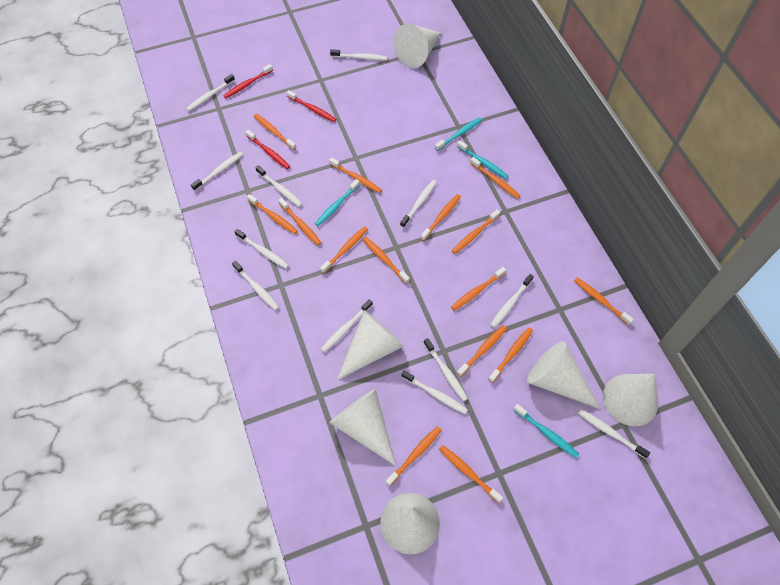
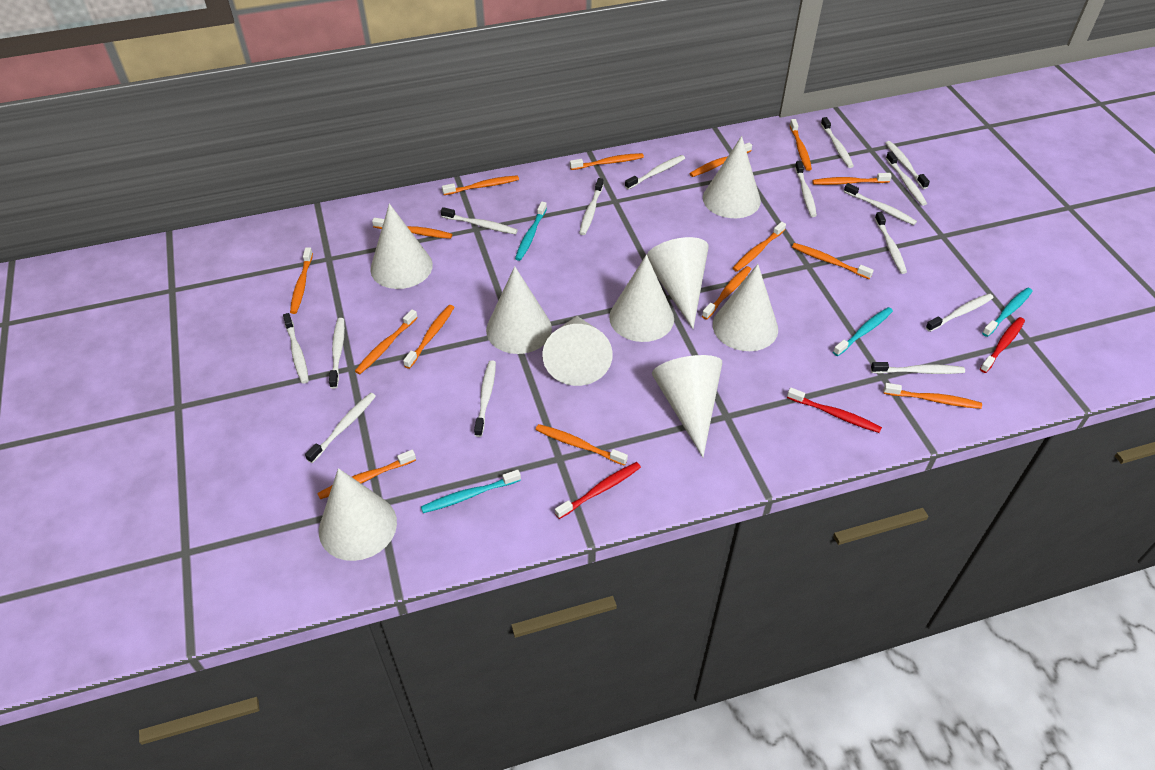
white cone: [329,389,396,466] [337,310,404,380] [380,493,440,554] [393,24,441,68] [527,341,600,409] [603,374,658,426] = 6 -> [319,468,397,561] [370,204,433,289] [486,266,552,354] [542,316,613,386] [609,255,674,342] [647,237,709,329] [652,355,722,457] [703,136,761,218] [713,264,778,351] = 9
white toothbrush: [186,74,235,111] [191,152,243,191] [232,261,279,311] [235,229,289,269] [256,165,302,207] [321,299,373,352] [330,49,387,60] [400,180,437,228] [401,370,468,414] [423,338,468,401] [490,274,534,328] [578,409,650,458] = 12 -> [283,313,309,384] [305,393,376,463] [329,318,345,389] [441,207,518,234] [474,360,496,437] [579,178,604,235] [625,155,685,189] [795,161,817,217] [821,117,854,168] [844,183,917,225] [871,362,965,374] [875,212,907,274] [885,141,930,189] [886,152,927,206] [926,293,994,332] = 15

